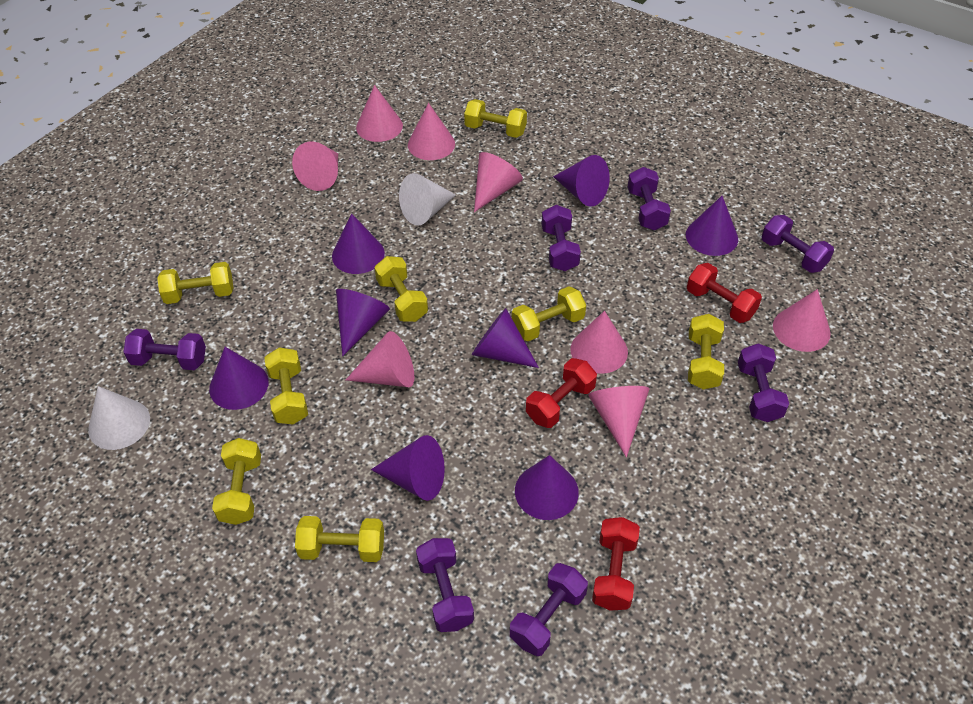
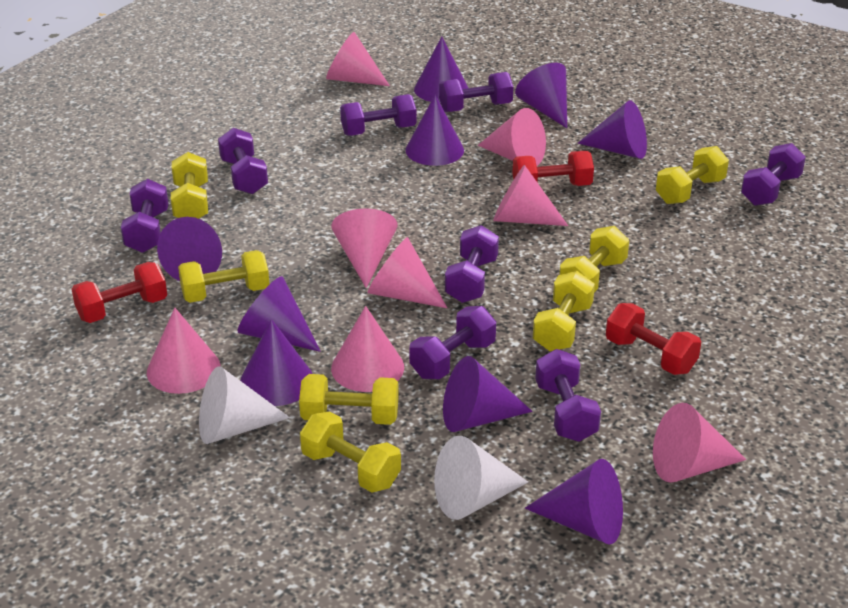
purple cone: [209,347,268,410] [332,213,385,274] [336,289,390,356] [371,435,445,501] [472,308,539,368] [515,455,579,520] [553,155,610,207] [686,196,738,256] = 8 -> [157,217,222,281] [238,276,320,352] [240,319,313,406] [405,95,464,166] [414,36,468,103] [443,356,533,432] [515,63,567,128] [525,459,623,545] [578,100,647,159] = 9
purple dumbbell: [124,329,206,370] [416,538,474,632] [510,563,588,656] [542,205,581,271] [628,167,671,231] [738,343,789,422] [762,215,834,273] = 7 -> [121,179,169,253] [218,128,268,194] [340,94,416,136] [409,306,496,379] [439,72,513,112] [445,225,499,303] [535,349,601,442] [741,143,806,206] = 8
yellow dumbbell: [157,262,234,304] [212,438,261,525] [264,348,308,424] [295,516,384,562] [374,256,428,322] [464,99,527,138] [512,286,586,341] [688,314,724,389] = 8 -> [171,152,208,219] [178,250,269,303] [299,374,399,425] [300,411,401,493] [533,271,595,352] [559,226,629,292] [656,146,729,204] = 7

